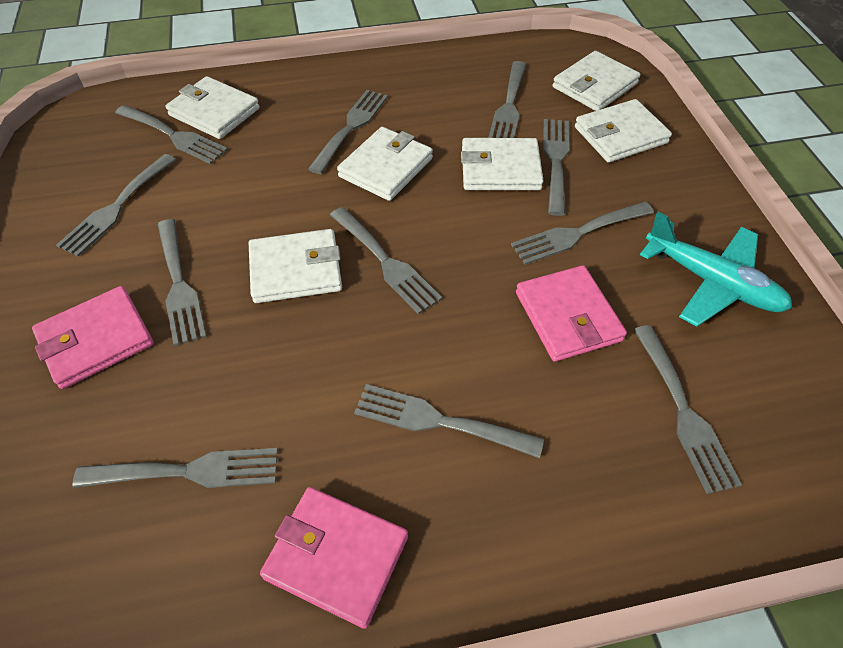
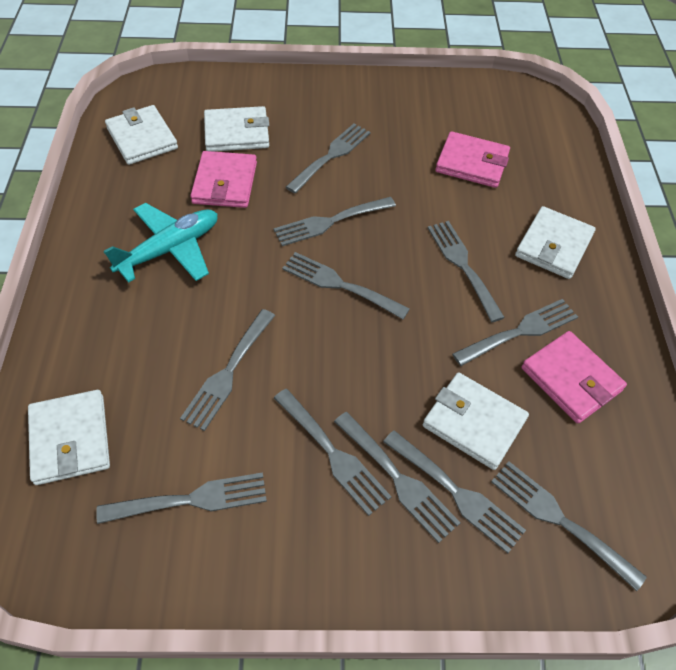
white wallet: [165,76,260,139] [249,229,342,303] [337,127,433,201] [461,138,544,190] [553,51,641,111] [575,99,672,163] = 6 -> [28,390,110,485] [105,105,178,165] [204,106,269,152] [423,373,529,470] [515,206,596,279] = 5

